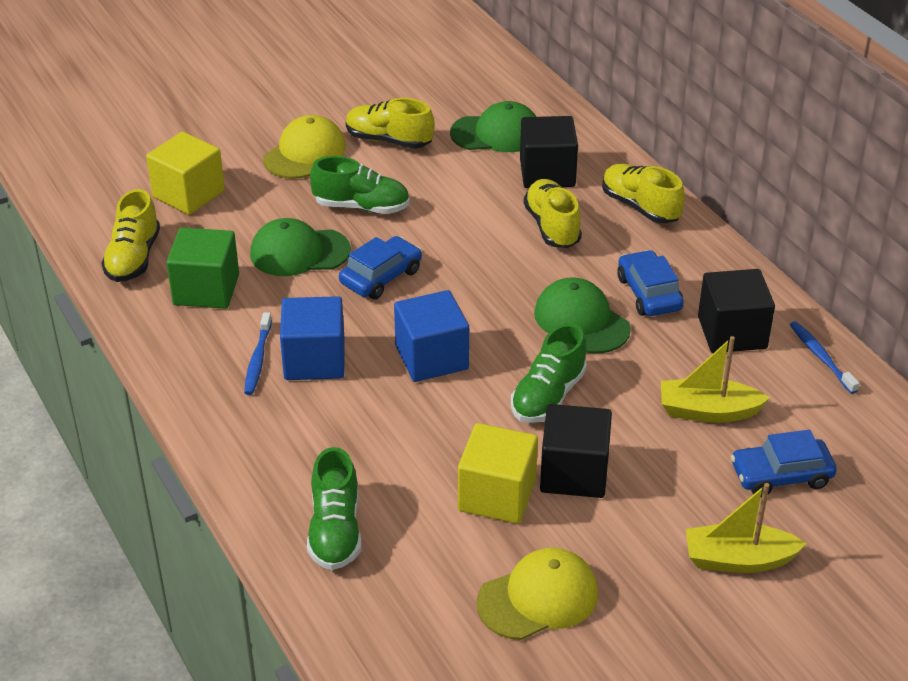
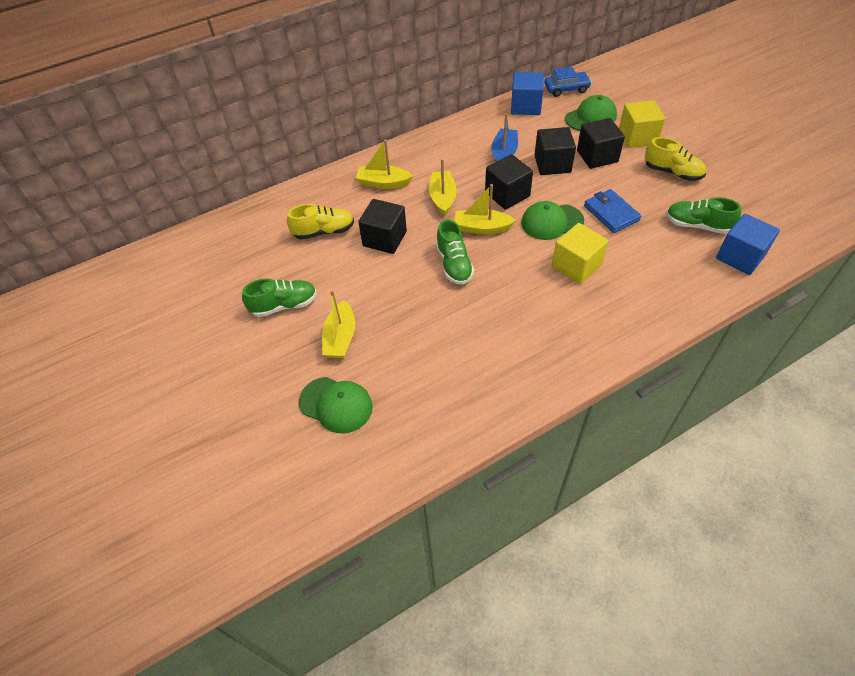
black cube: [520,116,578,188] [540,404,612,498] [698,269,775,353] = 3 -> [358,199,407,254] [485,154,533,210] [534,127,576,175] [577,118,625,169] = 4
blue boat: none = 0 -> [491,113,518,162] = 1
blue car: [339,236,422,299] [617,250,684,316] [731,430,837,497] = 3 -> [544,67,592,97] = 1
blue toothbrush: [244,312,272,395] [790,321,860,394] = 2 -> none = 0
blue wallet: none = 0 -> [584,189,641,233] = 1
green cube: [166,227,239,309] = 1 -> none = 0
yellow boat: [661,336,770,423] [686,483,807,573] = 2 -> [322,290,355,358] [356,139,413,189] [429,158,457,216] [454,184,516,234] = 4
yellow cap: [263,115,346,179] [476,548,598,640] = 2 -> none = 0
yellow shoe: [101,189,160,282] [346,98,435,149] [524,179,582,248] [602,164,685,224] = 4 -> [287,204,354,239] [645,137,706,181] = 2

